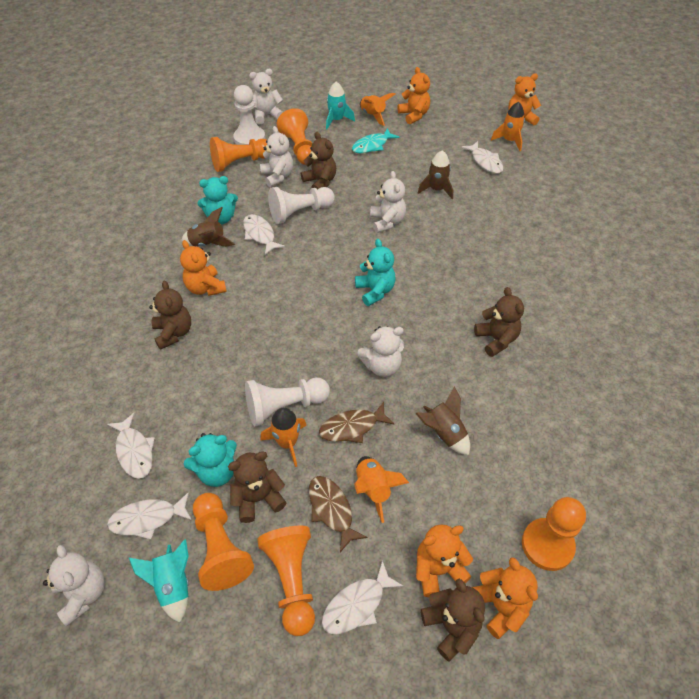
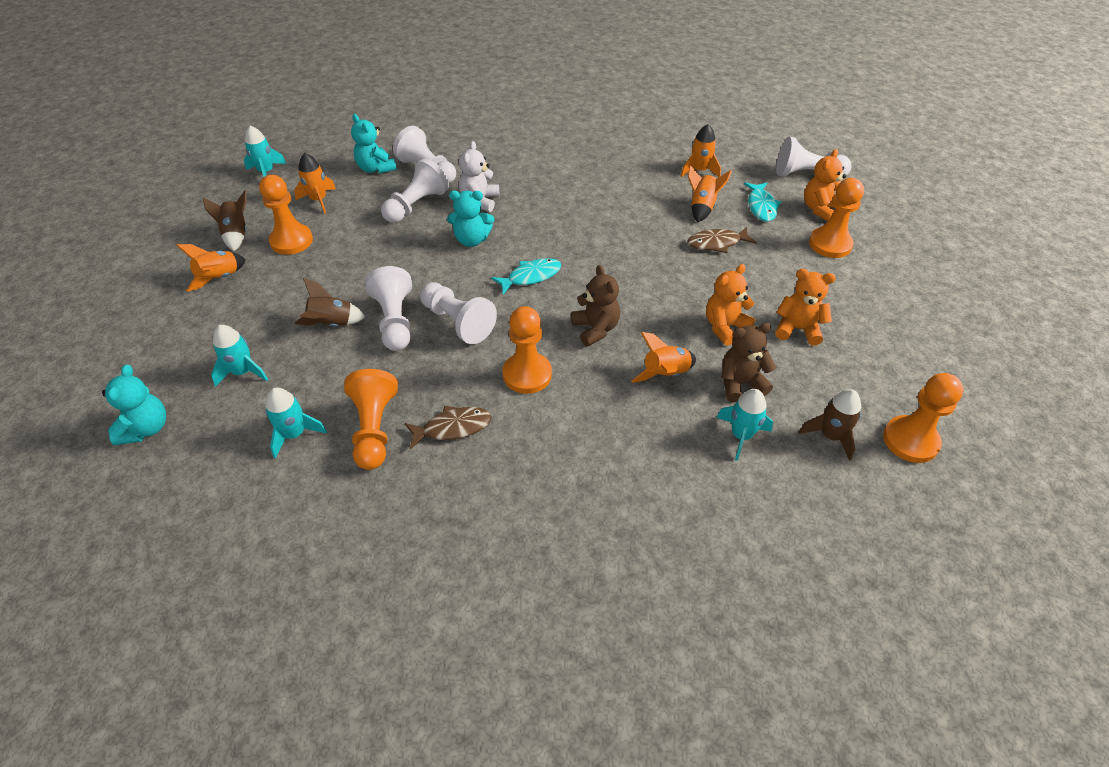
brown teddy bear: [149,281,191,350] [228,451,286,523] [301,132,336,190] [421,579,485,661] [474,287,524,357] = 5 -> [571,265,620,346] [722,323,776,402] = 2
orange rocket: [261,408,307,467] [354,456,409,523] [360,93,395,126] [491,102,525,151] = 4 -> [176,244,246,292] [294,153,336,213] [631,332,696,383] [681,124,721,177] [688,165,732,222] = 5
orange teddy bear: [180,240,227,296] [397,67,430,124] [416,524,473,597] [472,557,538,639] [508,73,541,125] = 5 -> [706,264,755,346] [775,269,836,345] [804,149,846,221] = 3
turquoise fish: [352,128,399,153] = 1 -> [491,258,561,294] [744,182,781,222] = 2
turquoise rocket: [129,539,189,623] [326,81,355,129] = 2 -> [211,325,268,387] [244,125,286,177] [265,387,327,458] [716,389,773,461] = 4
white fish: [107,413,155,479] [107,492,192,540] [243,214,285,255] [322,560,403,635] [461,141,503,173] = 5 -> none = 0
white pawn: [233,85,265,145] [245,378,330,426] [268,187,335,224] = 3 -> [365,266,412,351] [381,158,449,223] [393,126,456,184] [420,282,497,344] [776,137,851,177] = 5
white teddy bear: [43,545,105,626] [249,69,283,124] [260,126,293,187] [357,326,404,377] [370,171,406,233] = 5 -> [459,141,499,212] = 1

